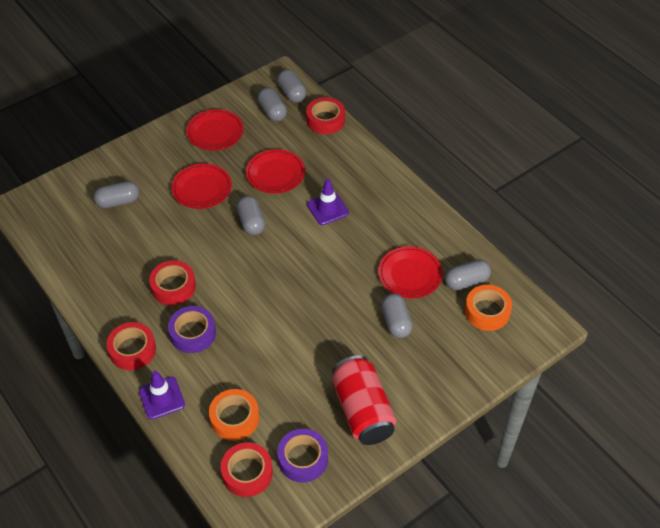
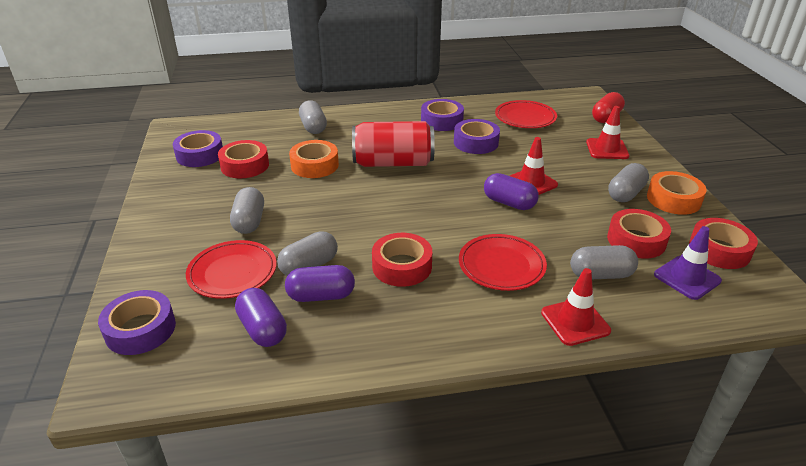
grey capsule: [94,181,139,208] [237,196,265,235] [258,87,287,122] [277,69,307,103] [381,293,413,338] [445,259,491,290] = 6 -> [230,187,264,234] [277,231,338,276] [299,100,327,134] [570,245,638,279] [608,163,649,202] = 5
purple capsule: none = 0 -> [235,288,287,347] [285,265,355,302] [484,173,539,210] = 3
purple tape: [168,306,216,353] [277,429,328,482] = 2 -> [98,290,176,355] [173,130,223,167] [421,99,464,131] [454,119,500,154] = 4
purple traffic cone: [139,371,185,419] [307,179,349,225] = 2 -> [654,226,722,300] = 1
red capsule: none = 0 -> [592,92,625,123] = 1
red plate: [171,164,232,209] [186,109,244,151] [246,149,305,194] [378,246,443,298] = 4 -> [186,240,277,299] [459,234,547,291] [495,100,557,128] = 3
red traffic cone: none = 0 -> [510,137,558,195] [541,268,611,346] [586,106,630,159] = 3

